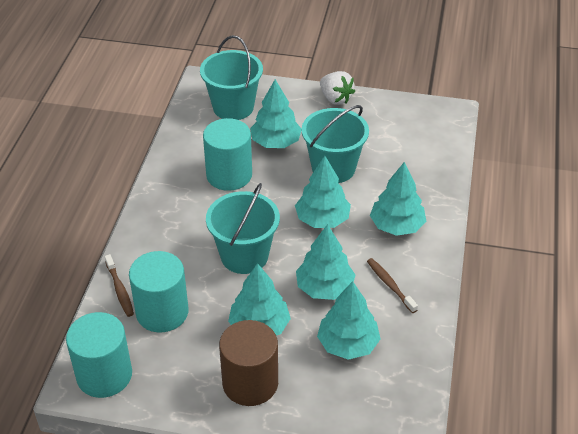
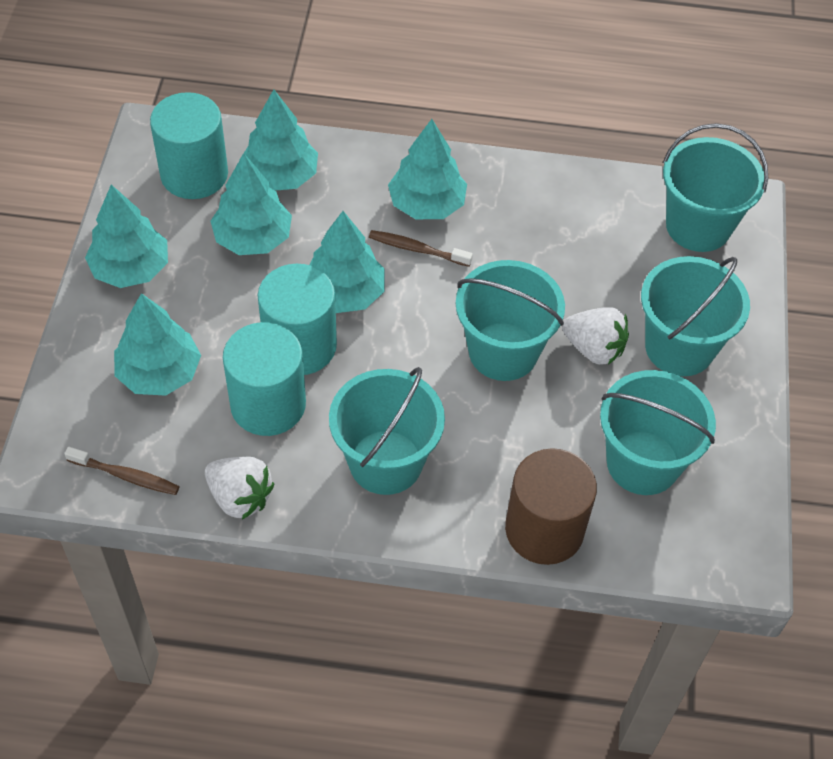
turquoise bucket: [200,35,263,120] [206,183,280,274] [302,105,369,183] = 3 -> [329,367,445,495] [456,260,565,381] [600,370,716,495] [641,256,750,376] [663,123,768,252] = 5
white strawberry: [320,71,355,105] = 1 -> [205,457,274,520] [562,307,629,365] = 2

